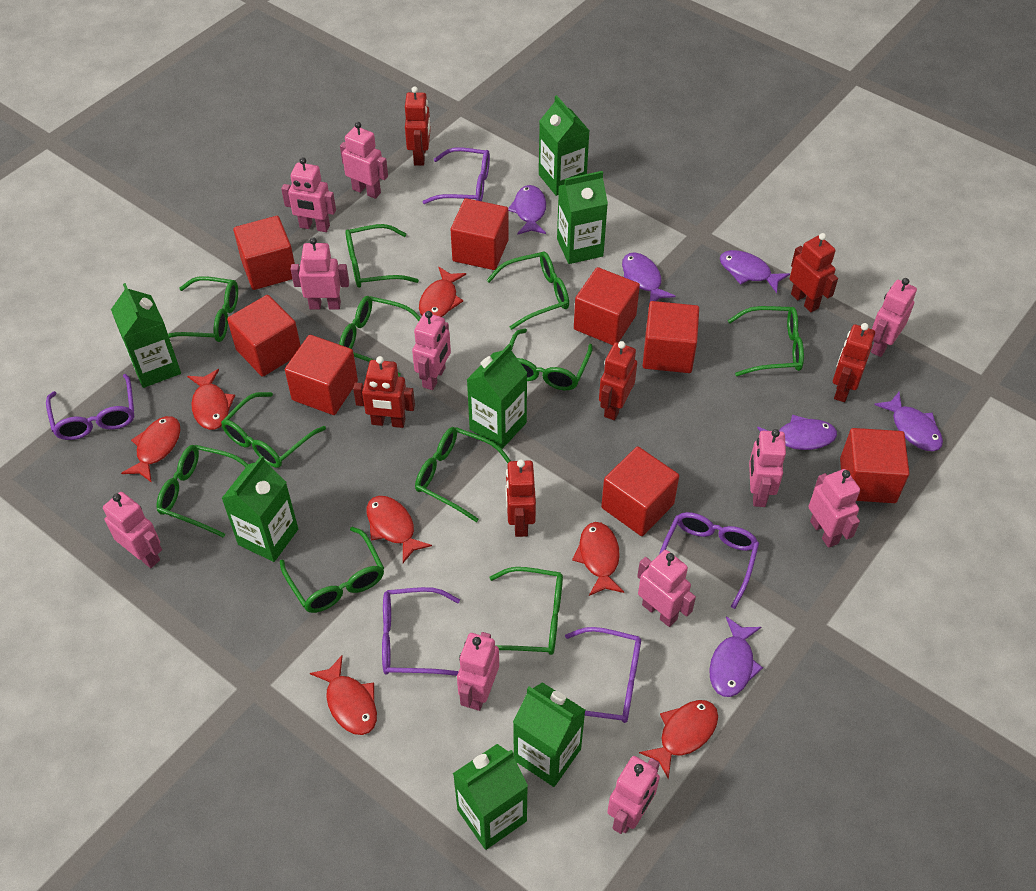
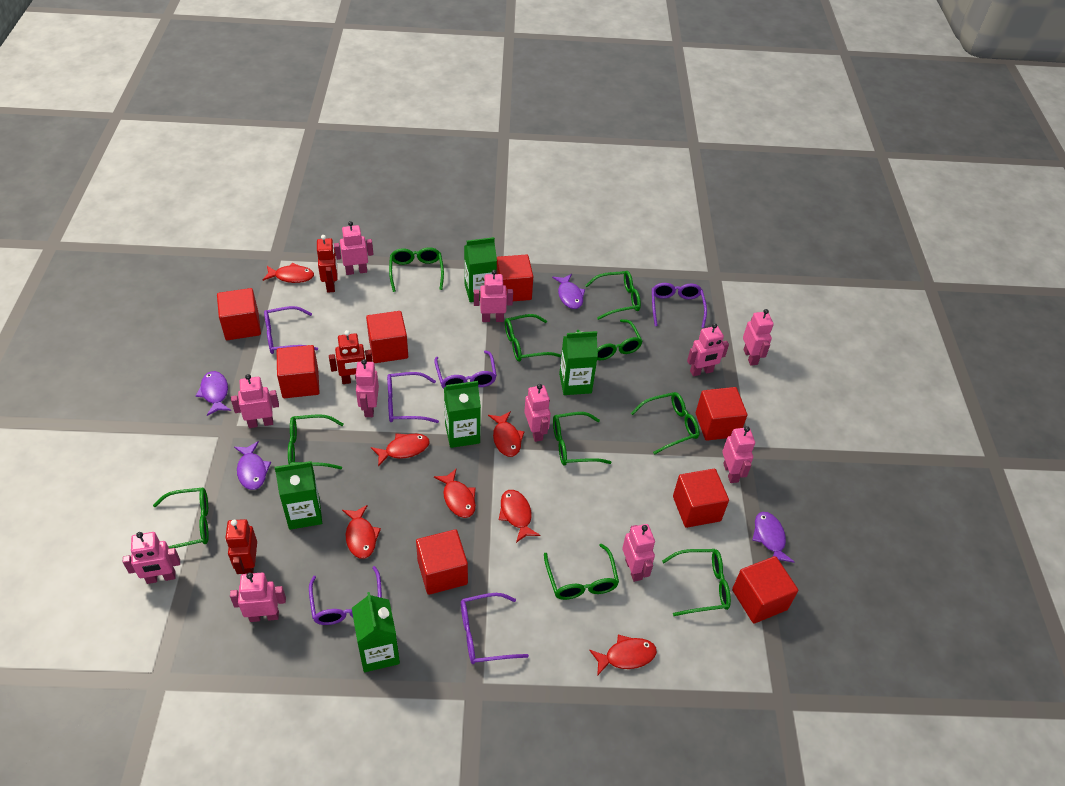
green carton: [111,283,181,388] [221,455,298,562] [453,744,528,850] [467,344,527,449] [513,682,585,787] [539,95,590,196] [557,171,608,264] = 7 -> [275,461,322,530] [352,592,400,672] [444,381,481,448] [464,237,497,302] [559,331,598,395] = 5
green glasses: [156,445,248,538] [168,276,238,342] [221,392,326,468] [280,527,384,613] [339,296,421,377] [345,224,419,288] [415,427,511,522] [487,251,569,330] [490,567,563,655] [509,328,593,390] [728,306,804,376] = 11 -> [153,488,209,549] [288,414,343,469] [389,247,444,292] [505,314,561,362] [544,544,619,600] [553,412,612,466] [577,319,642,360] [585,271,641,320] [631,392,700,455] [662,549,731,616] = 10
purple fish: [508,185,546,235] [622,252,675,303] [709,616,763,697] [720,250,790,293] [757,415,837,450] [874,392,943,451] = 6 -> [196,371,231,416] [234,441,271,490] [552,274,585,309] [752,512,794,563] = 4
purple glasses: [46,374,134,440] [382,587,460,676] [423,147,490,204] [565,627,641,723] [659,512,759,609] = 5 -> [264,306,318,354] [309,566,382,625] [387,372,439,423] [434,350,497,389] [461,593,529,664] [652,283,707,328] = 6
red robot: [353,356,415,428] [405,86,431,166] [506,459,536,537] [599,341,637,420] [790,233,838,312] [833,323,875,402] = 6 -> [225,519,257,574] [317,235,337,293] [329,330,373,384] = 3

